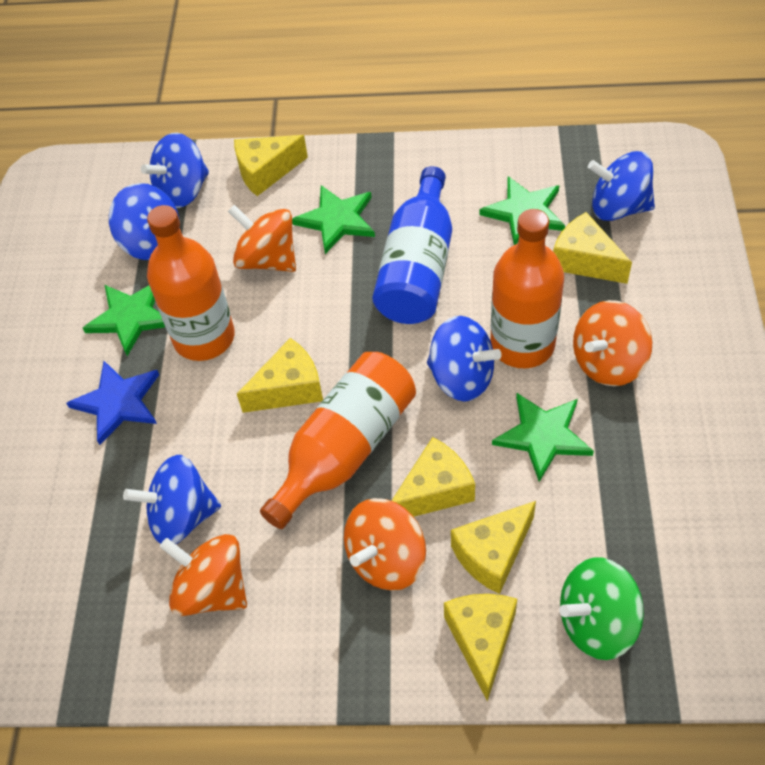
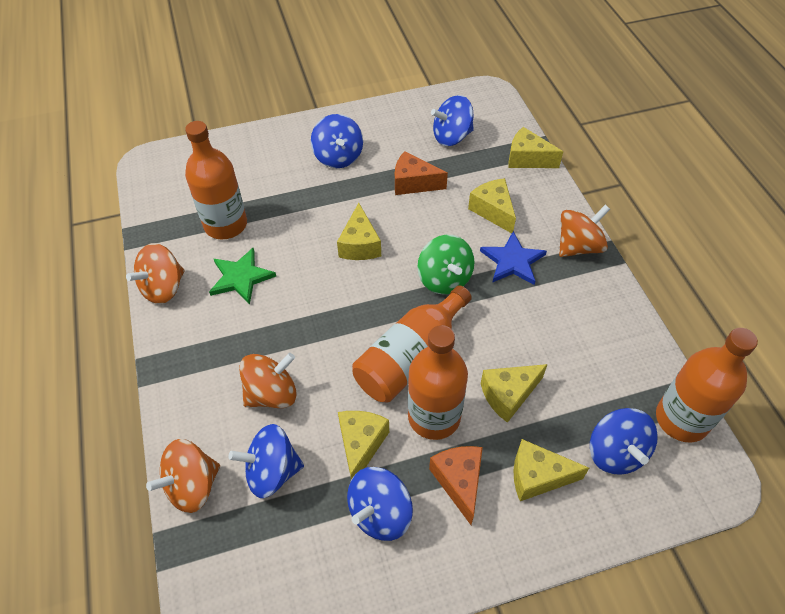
blue bottle: [372,166,452,324] = 1 -> none = 0
green star: [83,285,165,356] [292,185,375,254] [479,176,565,245] [492,393,594,482] = 4 -> [209,248,276,305] = 1
orange bottle: [147,205,235,361] [260,352,416,529] [490,209,564,368] = 3 -> [185,121,247,239] [352,285,472,402] [408,325,468,440] [656,328,758,443] = 4
orange cheese: none = 0 -> [395,151,448,195] [429,446,483,525] = 2

